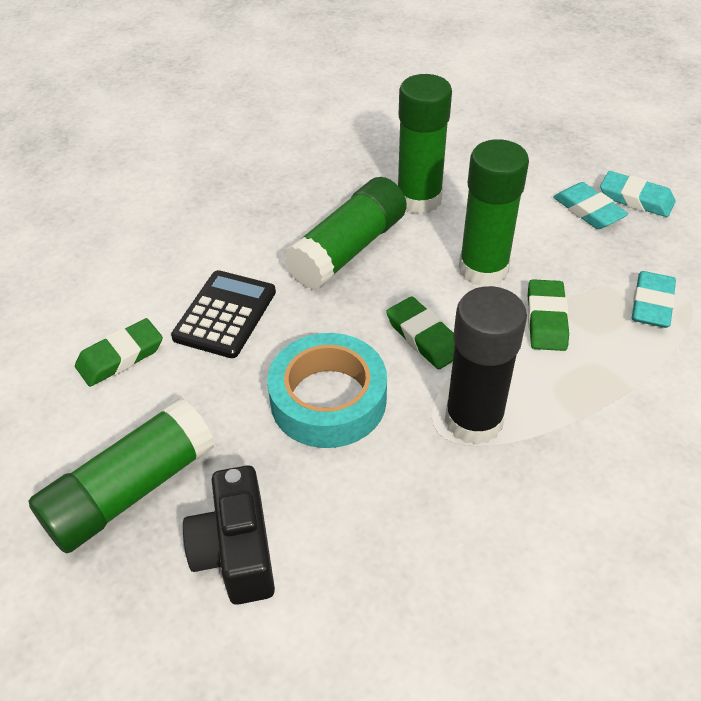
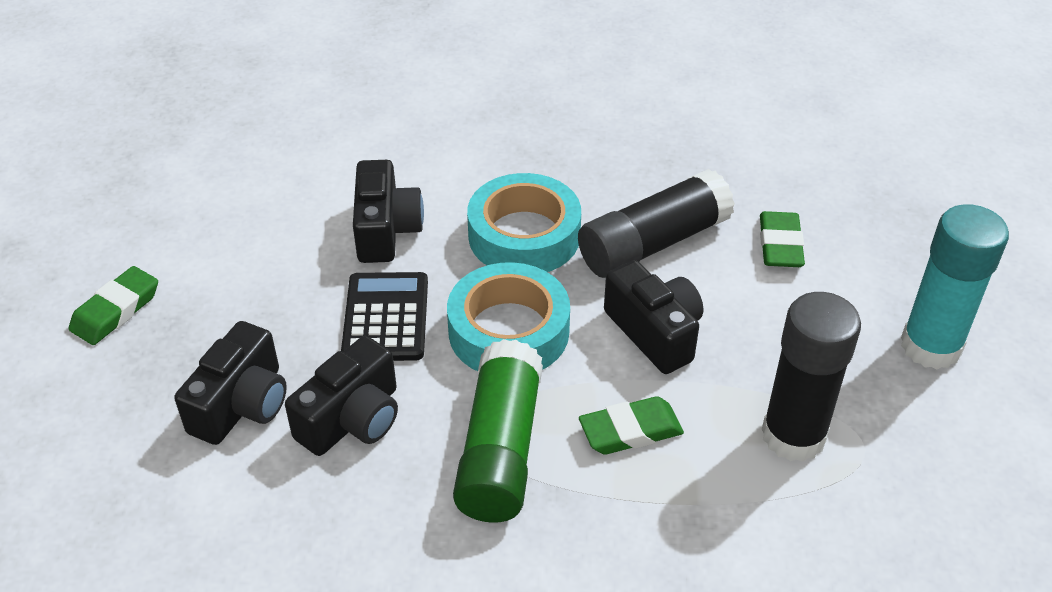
black camera: [183,465,275,605] = 1 -> [174,321,287,445] [285,336,398,456] [353,160,424,263] [604,260,703,374] = 4
black glue stick: [445,286,527,445] = 1 -> [578,169,735,278] [762,292,861,462] = 2
green glue stick: [29,398,215,553] [284,177,407,290] [398,74,452,214] [459,139,529,287] = 4 -> [453,339,543,523] = 1
turquoise eraser: [553,182,628,229] [600,171,676,217] [632,271,676,328] = 3 -> none = 0
turquoise glue stick: none = 0 -> [901,204,1009,369] = 1
turquoise tape: [267,333,387,448] = 1 -> [447,262,570,371] [467,173,581,272] = 2

